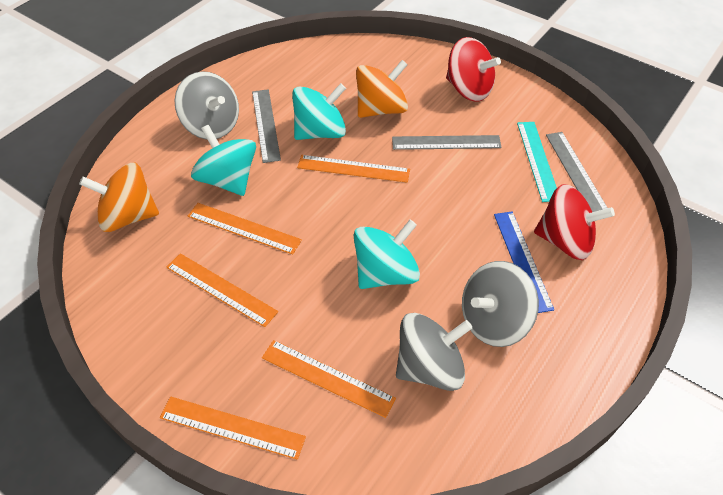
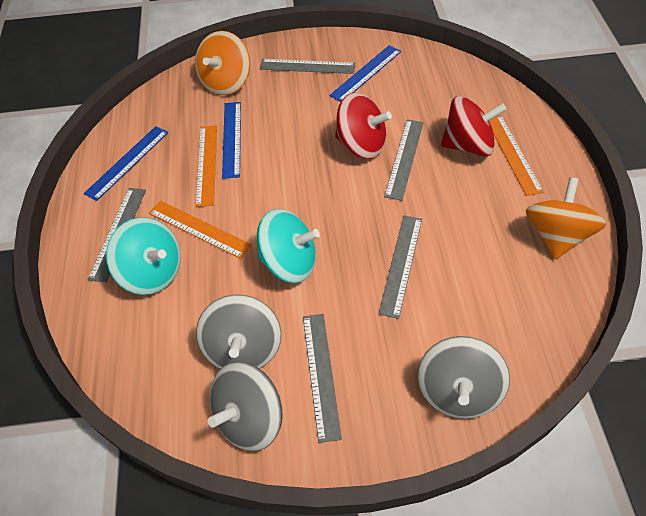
blue ruler: [494,211,554,313] = 1 -> [84,126,168,201] [222,102,241,179] [329,45,401,102] = 3
grey ruler: [252,89,281,163] [392,135,502,150] [546,132,607,212] = 3 -> [88,188,146,283] [260,59,355,74] [303,314,342,443] [378,215,422,319] [384,119,423,201] = 5
orange ruler: [160,397,306,460] [167,253,278,327] [188,203,302,255] [262,340,396,418] [297,155,410,183] = 5 -> [149,200,252,259] [195,125,217,207] [489,115,544,196] = 3
turquoise ruler: [517,122,557,202] = 1 -> none = 0
turquoise spinning top: [191,125,256,196] [292,83,346,140] [354,220,420,289] = 3 -> [106,217,181,295] [257,209,320,283] = 2

